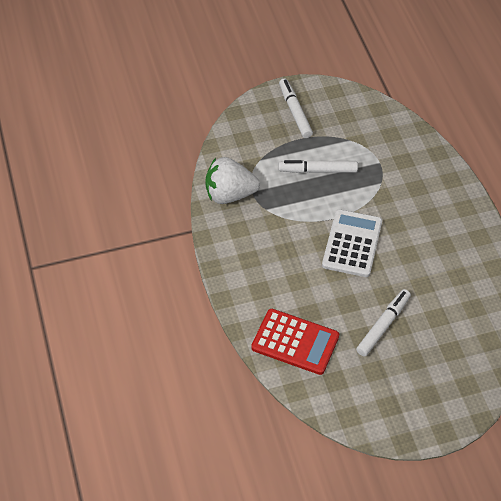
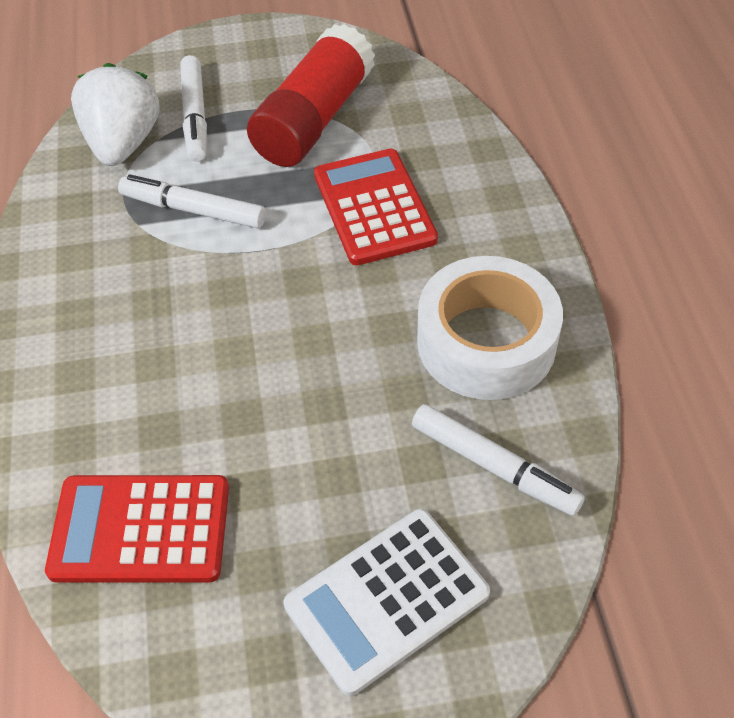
red calculator: [251,309,339,375] = 1 -> [45,475,229,583] [314,149,438,265] = 2
red glue stick: none = 0 -> [247,24,375,167] = 1
white tape: none = 0 -> [417,256,563,400] = 1

